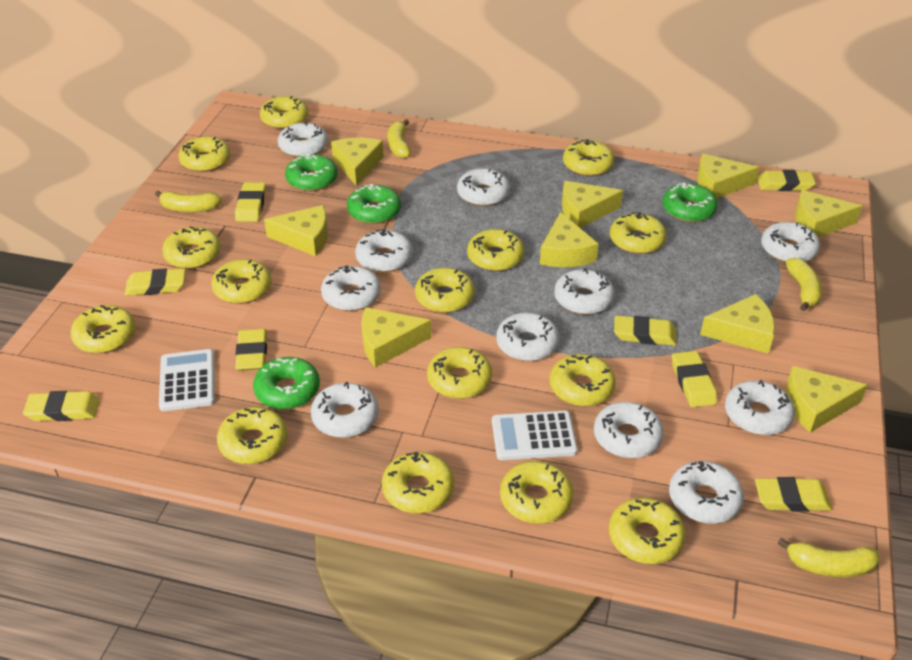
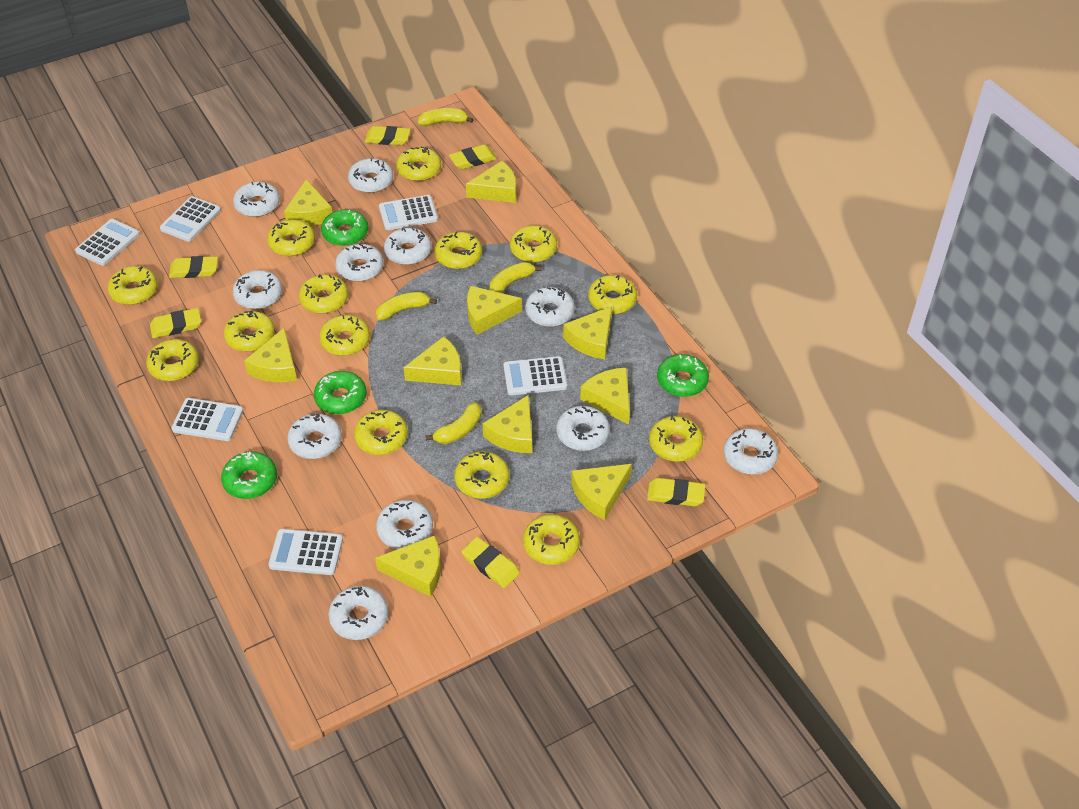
white calculator: [159,349,215,411] [492,411,578,460] = 2 -> [75,219,140,266] [160,196,221,242] [171,398,244,441] [268,529,343,575] [379,195,438,230] [503,356,567,395] = 6
yellow cheese: [264,205,328,256] [331,138,384,186] [361,307,431,368] [540,212,599,267] [562,181,623,228] [697,154,759,199] [700,294,775,354] [786,366,868,432] [795,190,862,237] = 9 -> [244,328,297,382] [284,179,332,226] [375,535,441,597] [403,336,462,385] [466,161,517,203] [467,286,522,335] [482,395,532,453] [563,306,612,359] [571,464,632,520] [580,368,630,425] = 10
yellow donut: [70,305,136,353] [162,226,221,269] [178,136,231,172] [211,259,272,304] [217,407,287,464] [260,96,308,129] [382,452,454,513] [415,268,475,313] [427,347,492,399] [467,229,524,271] [500,461,573,524] [549,354,616,406] [563,139,614,176] [609,497,686,564] [610,212,667,254] = 15 -> [108,266,158,305] [146,339,199,381] [224,311,275,352] [267,219,315,256] [299,274,348,313] [319,315,370,356] [354,410,408,455] [396,147,441,181] [435,232,482,269] [455,451,509,499] [510,225,557,262] [523,514,580,565] [588,275,637,314] [649,416,703,462] = 14
yellow eraser: [23,391,100,421] [124,268,185,296] [235,182,266,222] [235,329,267,371] [614,315,677,346] [672,351,717,407] [755,477,832,512] [757,170,816,191] = 8 -> [150,308,201,338] [169,256,218,278] [365,126,410,145] [449,145,497,169] [462,537,520,588] [647,478,705,506] = 6

